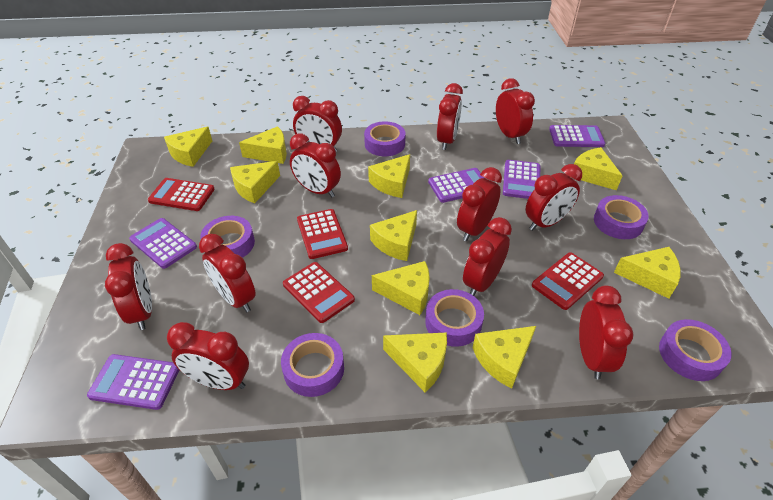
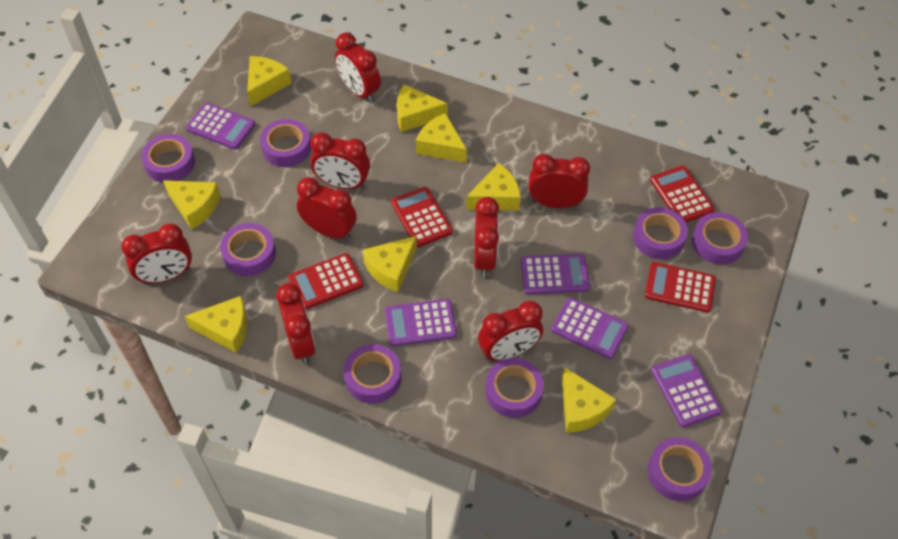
purple tape: [200,216,255,258] [281,333,344,397] [364,121,406,156] [425,289,484,347] [594,195,649,239] [659,319,732,381] = 6 -> [141,134,195,183] [220,223,276,276] [260,119,311,167] [344,344,401,404] [485,358,544,418] [633,207,688,259] [648,437,712,501] [692,212,748,265] = 8
red clock: [105,243,152,330] [167,322,249,390] [199,234,255,312] [290,133,341,197] [293,96,342,152] [437,83,463,150] [457,167,502,241] [463,217,512,296] [496,78,535,144] [526,164,582,231] [579,286,633,380] = 11 -> [121,223,192,284] [276,283,315,364] [297,177,357,240] [310,132,370,189] [335,33,381,103] [474,197,499,277] [478,301,543,361] [528,154,590,208] = 8
yellow cheese: [164,127,212,167] [230,161,280,203] [239,126,287,164] [368,154,410,198] [370,210,417,261] [372,261,430,315] [383,332,447,392] [473,326,536,388] [574,147,623,190] [614,247,681,299] = 10 -> [163,180,221,230] [185,296,247,353] [247,56,291,107] [363,236,417,292] [397,84,448,132] [416,113,467,163] [466,163,521,210] [562,367,616,433] = 8

